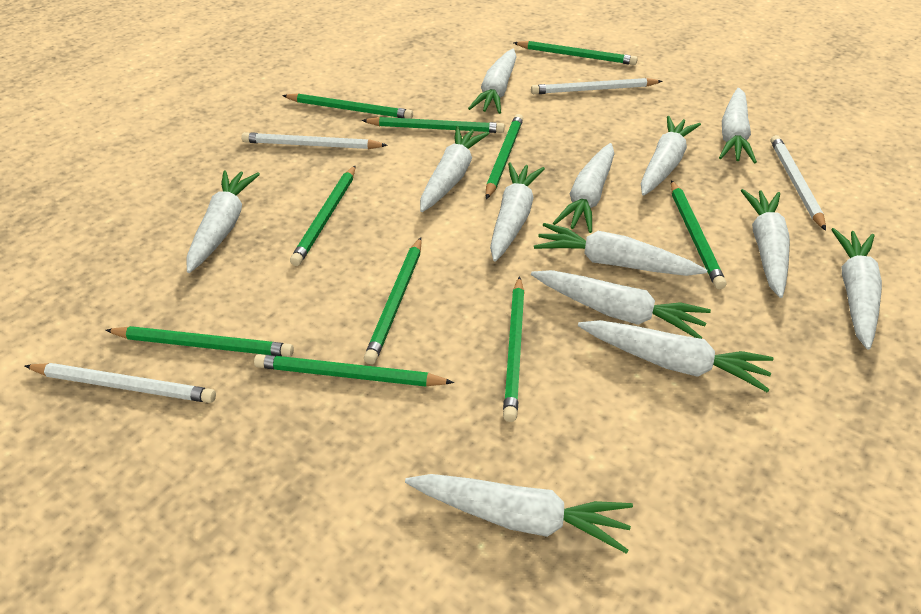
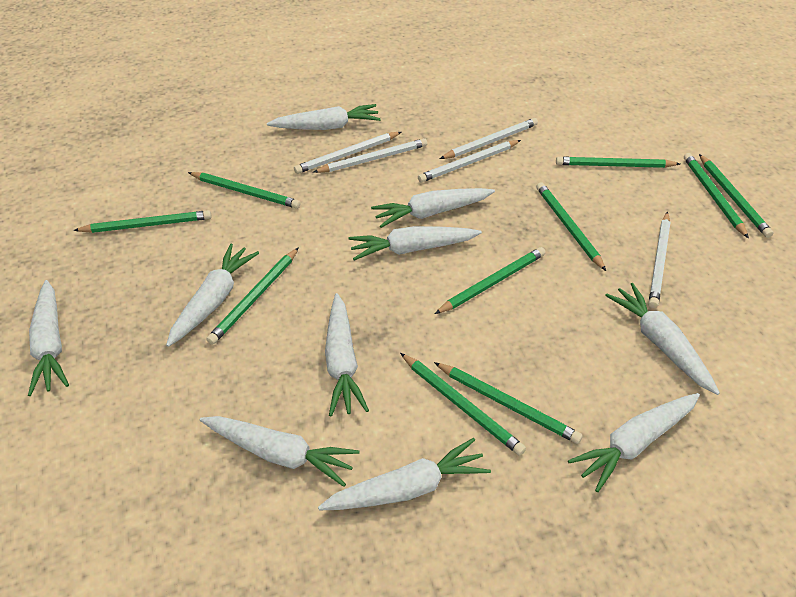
white carrot: [186,171,260,273] [405,474,633,554] [420,126,490,212] [468,49,517,114] [490,163,545,262] [531,270,711,339] [534,223,707,276] [553,143,614,233] [578,320,774,392] [641,116,701,196] [719,88,757,164] [741,189,790,298] [831,228,882,350] = 13 -> [28,280,69,396] [166,244,259,347] [200,416,359,487] [267,104,381,130] [318,438,491,510] [325,293,369,416] [348,226,482,261] [371,188,495,228] [568,393,700,492] [605,283,720,395] = 10
white pencil: [25,363,216,403] [241,132,388,149] [531,78,663,94] [771,135,826,231] = 4 -> [294,132,401,174] [314,138,427,173] [418,140,521,183] [440,118,538,159] [649,212,670,308] = 5

